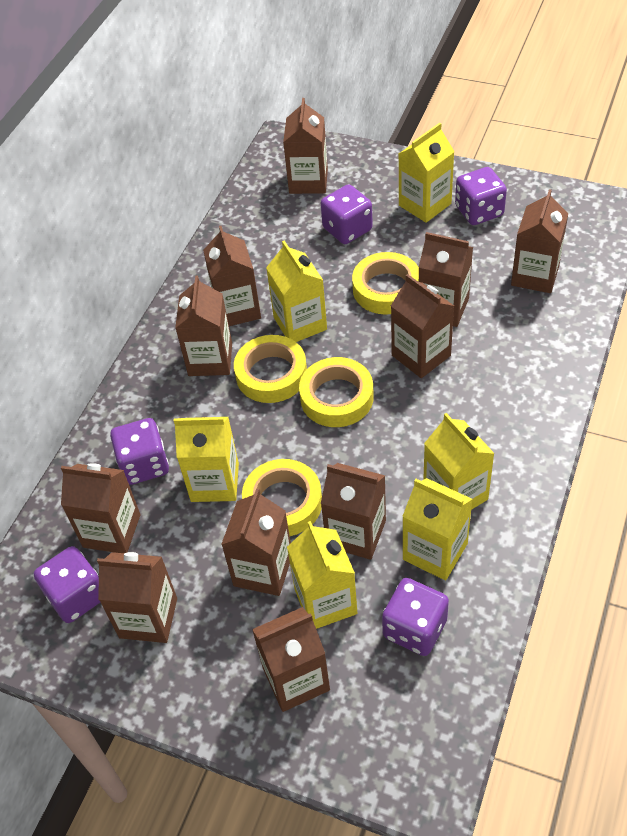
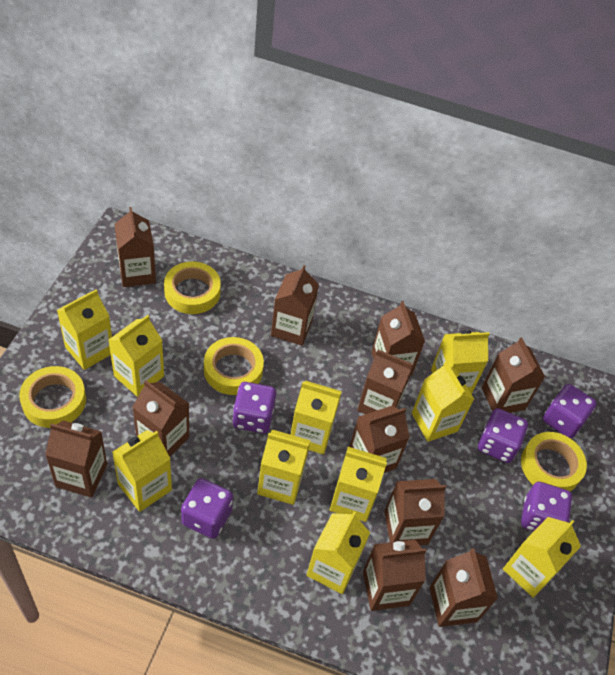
yellow carton: [173,417,239,502] [266,241,327,342] [287,521,357,629] [399,123,455,223] [402,478,473,580] [423,413,495,510] = 6 -> [57,289,112,370] [109,315,164,397] [112,430,172,512] [257,430,311,505] [291,381,342,454] [307,511,370,594] [330,447,387,522] [412,361,474,442] [431,330,490,394] [503,517,581,598] = 10

